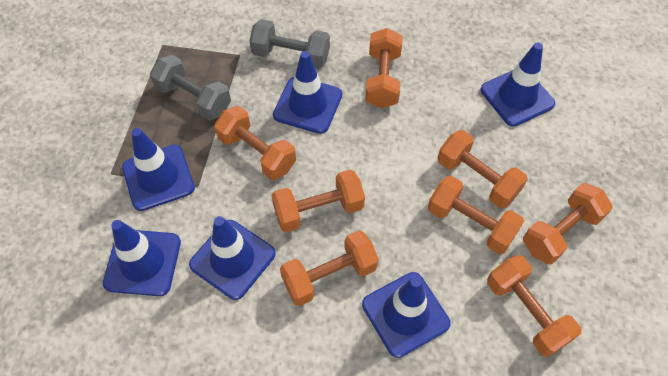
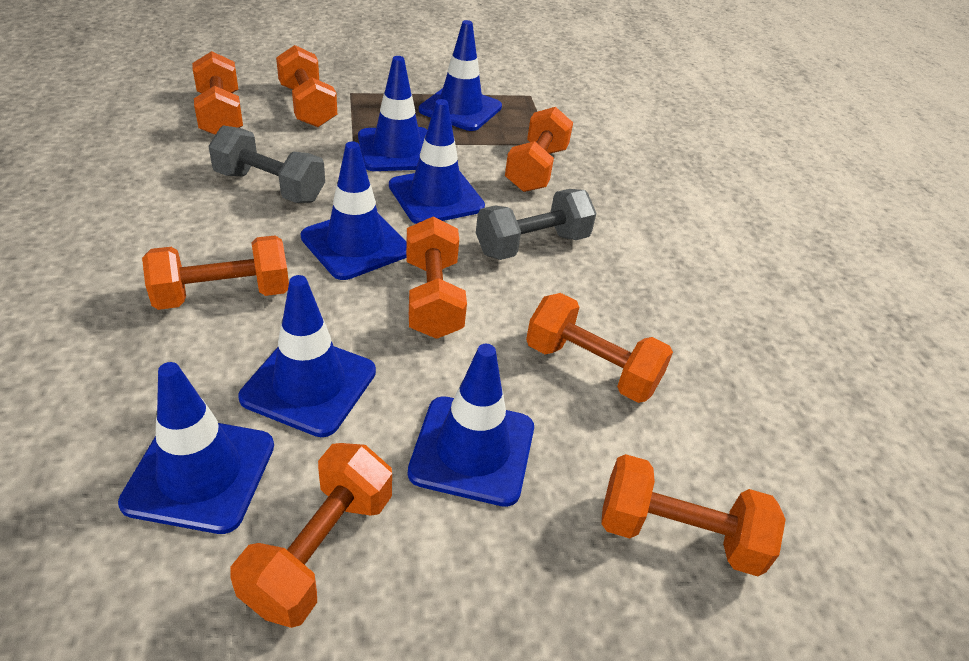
blue traffic cone: [103,220,181,296] [122,128,195,211] [189,216,275,300] [273,51,342,134] [362,272,451,358] [481,43,555,127] = 6 -> [118,362,274,534] [238,275,376,437] [300,141,407,280] [358,56,427,171] [389,99,485,224] [408,344,534,507] [419,20,502,131] = 7

